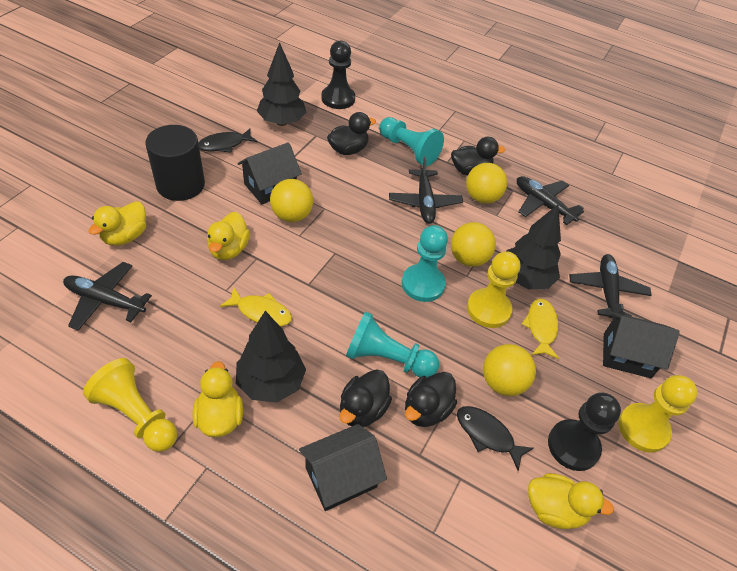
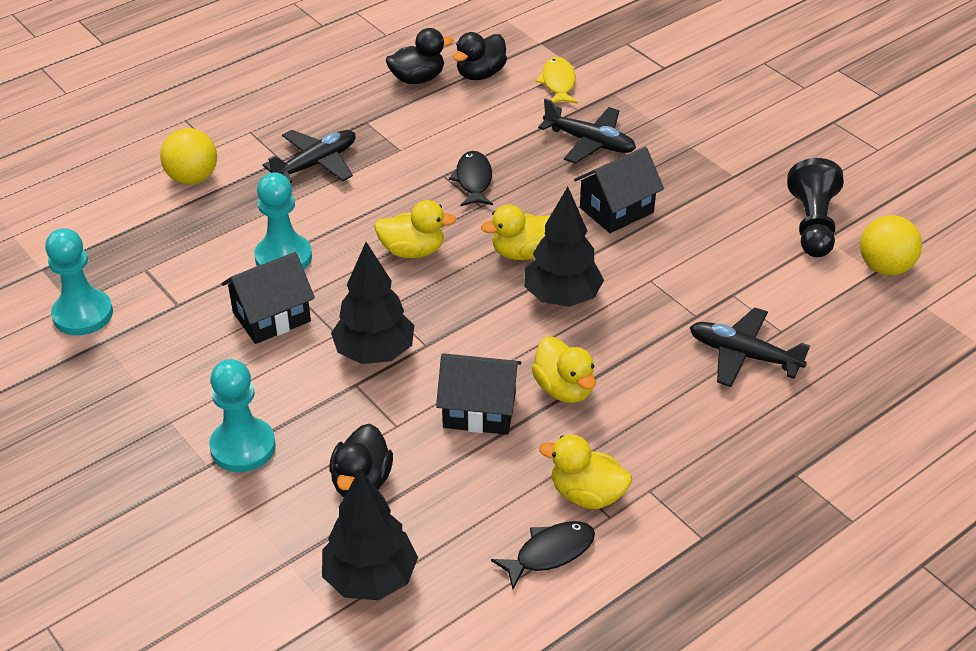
black cylinder: [145,125,205,201] = 1 -> none = 0
black duck: [327,112,376,155] [340,369,392,427] [405,372,457,427] [451,137,505,176] = 4 -> [329,424,393,497] [386,28,453,84] [453,32,507,80] = 3
black pawn: [321,41,355,109] [548,392,621,471] = 2 -> [787,158,844,258] = 1
black plane: [63,262,152,331] [389,157,463,224] [517,176,584,225] [569,254,652,320] = 4 -> [263,130,356,183] [538,98,636,163] [690,307,810,387] = 3
yellow ball: [270,179,313,222] [451,222,496,267] [466,163,507,204] [483,344,536,396] = 4 -> [160,128,217,185] [860,215,922,275] = 2
yellow fish: [220,287,292,326] [522,299,559,359] = 2 -> [536,57,578,104] = 1
yellow pawn: [83,358,177,452] [467,251,520,328] [618,375,698,453] = 3 -> none = 0

